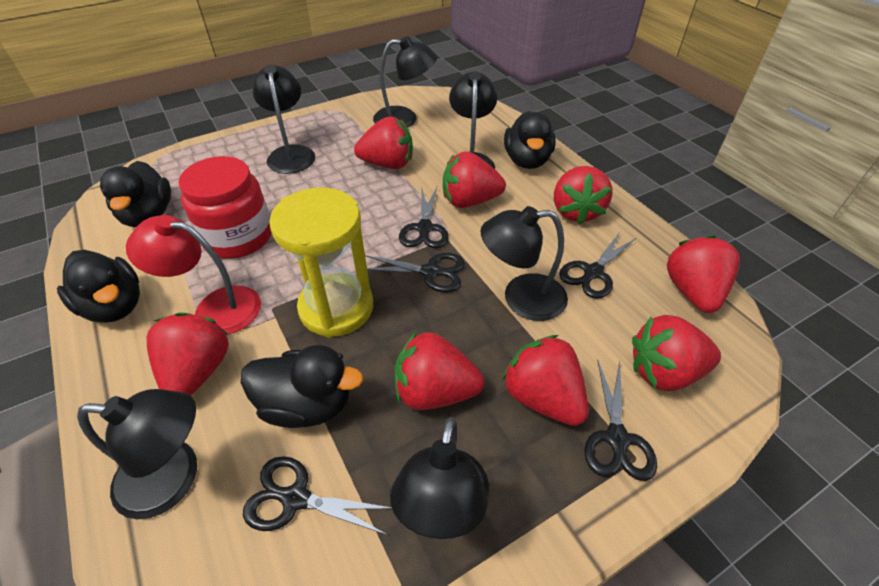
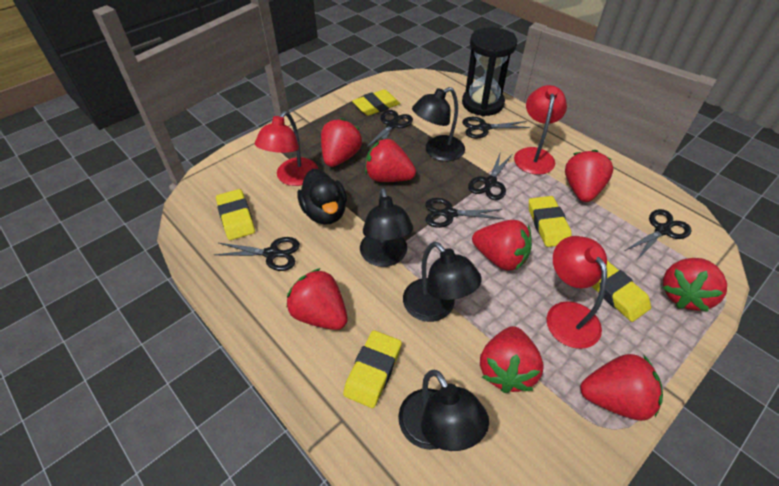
black duck: [57,250,140,323] [100,161,171,227] [241,345,364,428] [504,111,556,169] = 4 -> [297,169,347,225] = 1
black hourglass: none = 0 -> [462,27,517,116] = 1
black lamp: [77,389,197,519] [253,65,315,174] [373,36,437,128] [390,417,489,539] [447,71,497,169] [481,206,568,321] = 6 -> [360,188,413,267] [398,370,489,451] [403,242,482,322] [412,87,465,161] = 4
black scissors: [243,456,392,535] [365,253,465,293] [399,187,449,248] [559,232,636,299] [584,360,657,481] = 5 -> [214,237,300,271] [366,110,413,148] [425,198,504,228] [462,117,530,138] [468,151,512,200] [624,209,692,260] = 6
red jar: [179,156,272,258] = 1 -> none = 0
red lamp: [126,215,261,334] = 1 -> [255,111,318,186] [514,85,567,175] [547,236,607,349] = 3
yellow eraser: none = 0 -> [216,189,255,240] [343,330,402,408] [352,89,400,116] [529,196,572,247] [592,261,651,322] = 5
yellow hourglass: [269,188,373,338] = 1 -> none = 0

